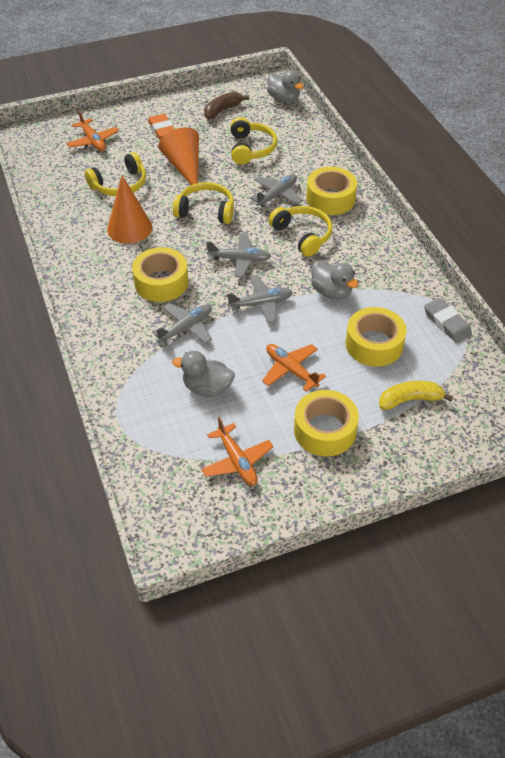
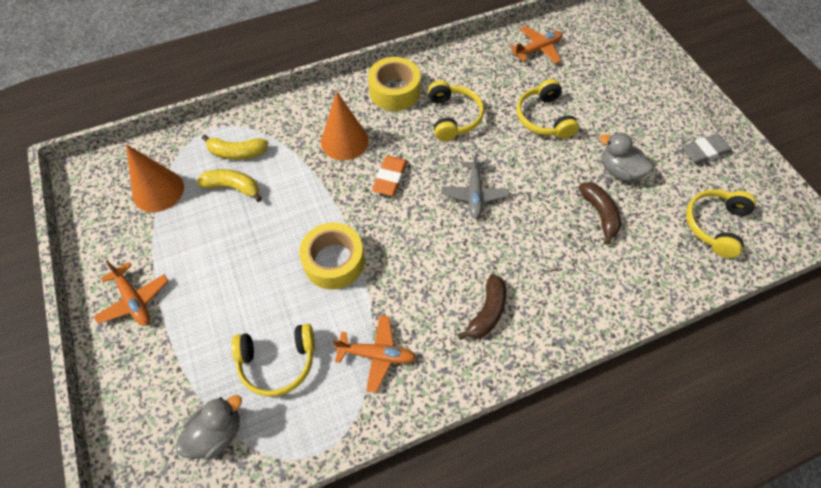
brown banana: [204,92,249,120] = 1 -> [458,274,506,340] [579,182,621,245] = 2
grey duck: [172,351,235,397] [267,70,304,103] [311,260,358,300] = 3 -> [176,395,242,460] [600,132,653,181] = 2
grey plane: [152,303,212,347] [206,234,271,278] [227,276,293,323] [250,174,303,208] = 4 -> [441,151,509,219] = 1
yellow banana: [379,381,453,410] = 1 -> [196,169,262,202] [202,135,268,160] = 2
yellow tape: [132,247,189,302] [294,390,359,456] [306,167,357,215] [346,307,407,367] = 4 -> [299,222,365,290] [368,57,420,111] = 2

